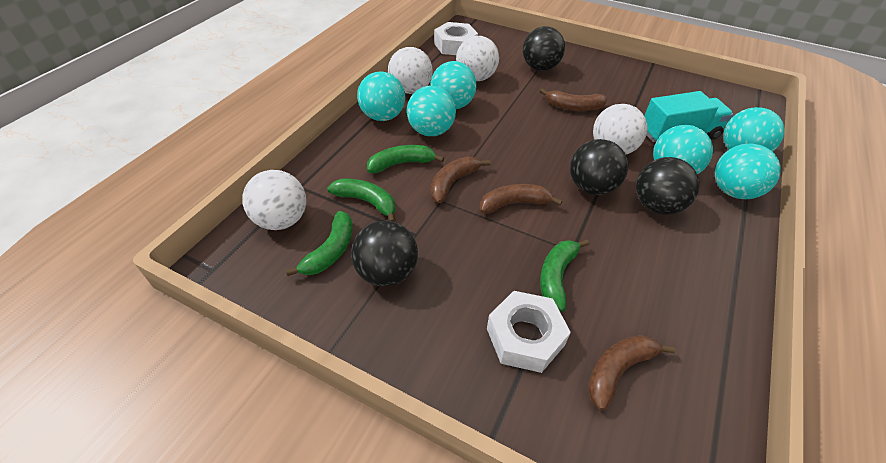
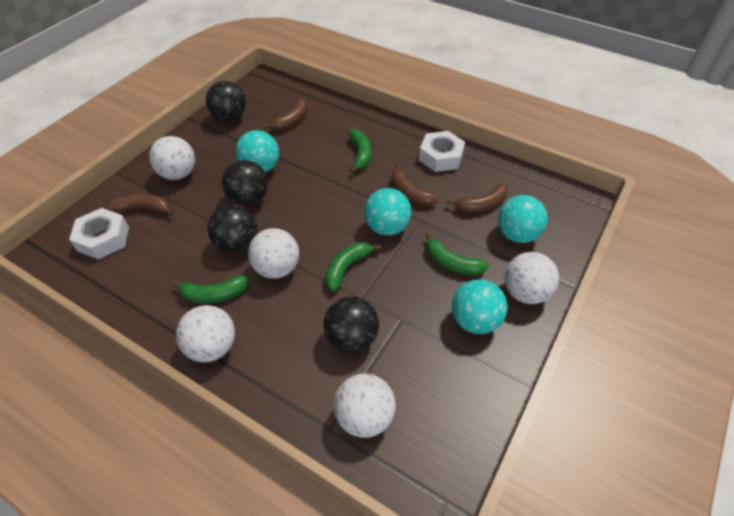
turquoise ball: [357,72,405,121] [407,85,456,136] [430,61,477,109] [653,125,713,175] [715,143,781,199] [723,107,784,152] = 6 -> [236,130,279,173] [364,188,411,235] [452,279,507,334] [498,195,548,243] = 4
turquoise truck: [644,91,733,142] = 1 -> none = 0
white ball: [242,170,306,230] [388,47,433,94] [456,36,499,81] [593,104,647,154] = 4 -> [149,136,195,180] [176,305,235,362] [248,228,299,279] [334,373,396,438] [504,252,559,304] = 5

